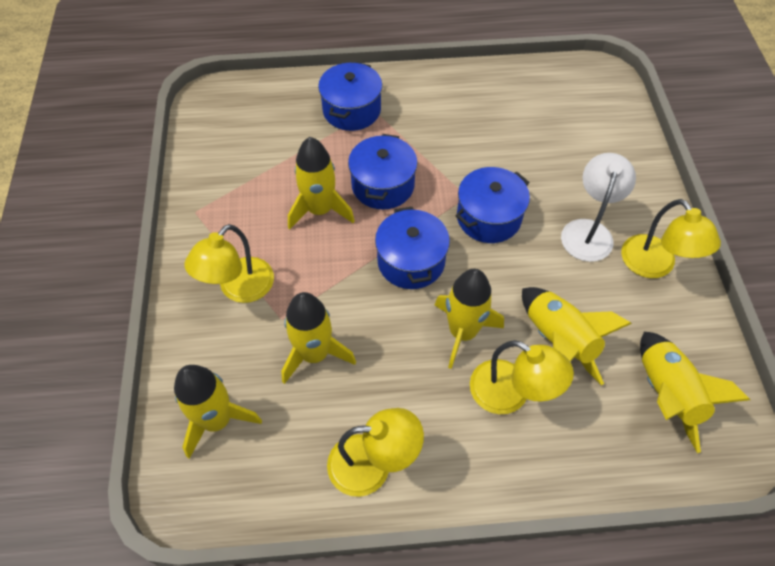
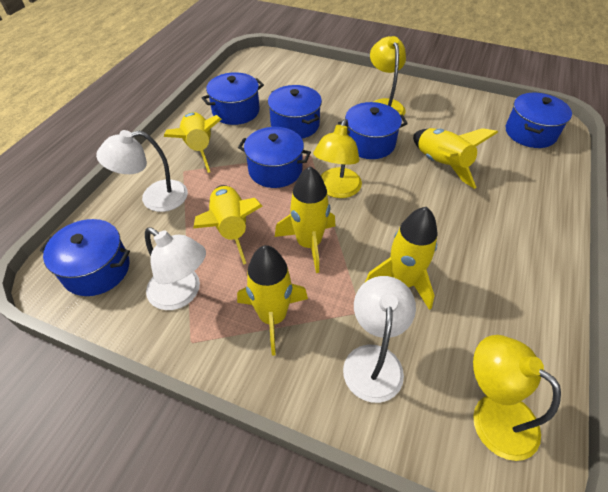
blue pot: [318,62,382,131] [348,134,418,209] [375,207,450,289] [455,167,530,243] = 4 -> [40,219,130,296] [202,72,264,125] [238,127,311,188] [268,85,322,139] [338,102,408,159] [506,93,572,148] = 6
white lamp: [561,153,636,262] = 1 -> [96,130,188,212] [145,227,206,310] [343,276,416,403] = 3
yellow lamp: [184,224,274,303] [327,408,424,497] [470,340,574,414] [621,199,721,278] = 4 -> [313,119,362,198] [370,36,406,116] [473,335,561,461] = 3

